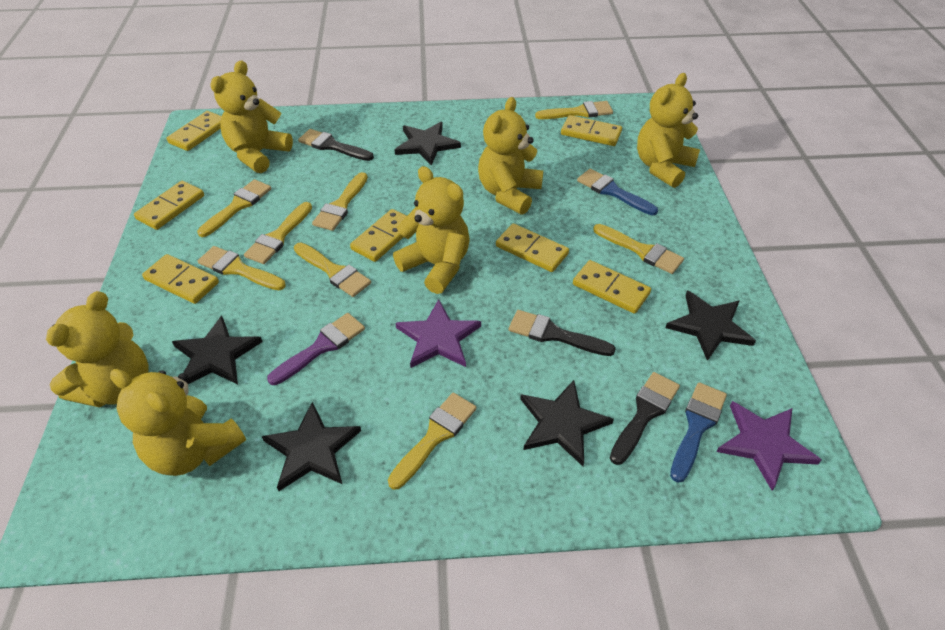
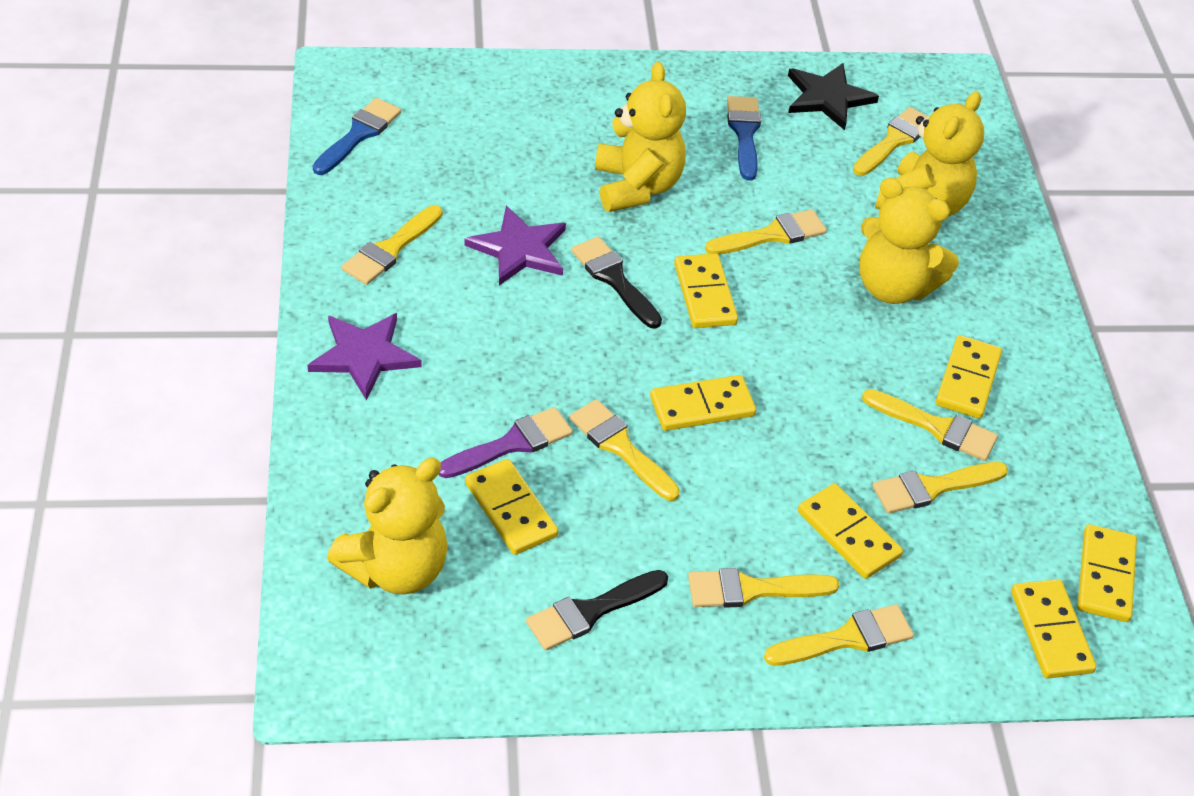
black brush: [298,129,374,161] [509,310,616,356] [610,372,680,465] = 3 -> [526,570,668,650] [571,236,662,329] = 2
black star: [172,315,262,385] [262,402,361,491] [395,122,461,166] [520,380,614,466] [665,290,756,361] = 5 -> [788,63,879,130] = 1
yellow teddy bear: [46,291,149,407] [110,369,246,476] [210,60,293,173] [393,166,470,294] [478,97,543,215] [637,73,700,188] = 6 -> [327,458,448,595] [595,62,686,212] [859,178,959,304] [875,91,984,216] = 4

